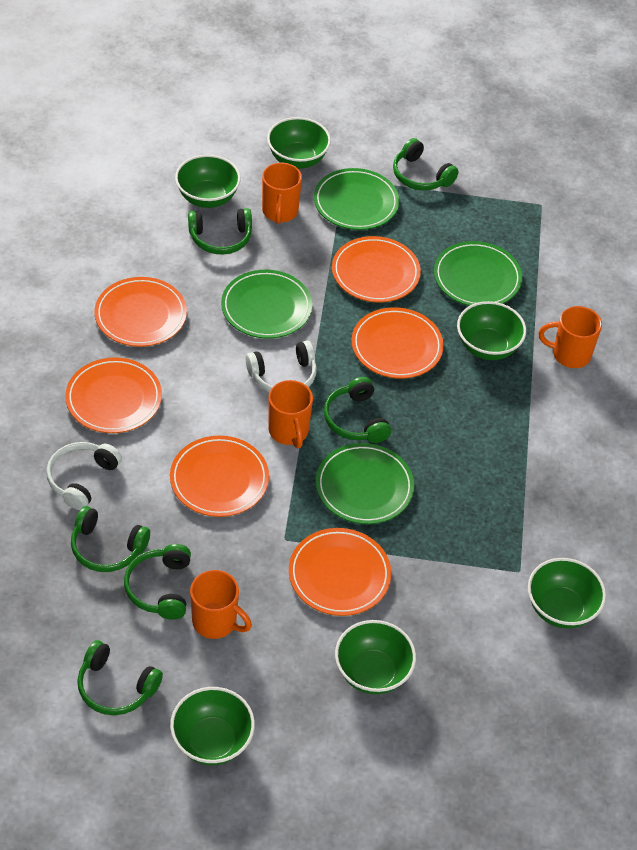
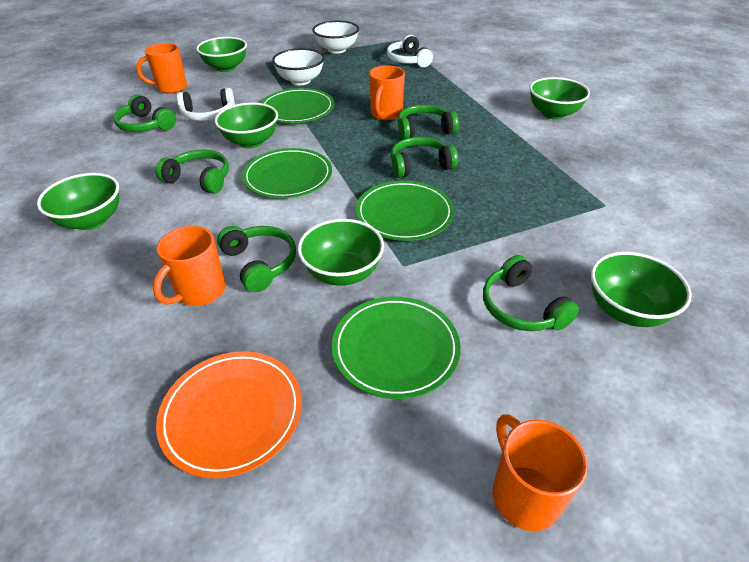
orange plate: [65,357,162,433] [94,277,187,347] [170,436,269,517] [289,528,391,616] [332,236,421,302] [351,307,444,379] = 6 -> [156,351,302,478] = 1
white bowl: none = 0 -> [272,48,324,85] [313,20,359,54] = 2

